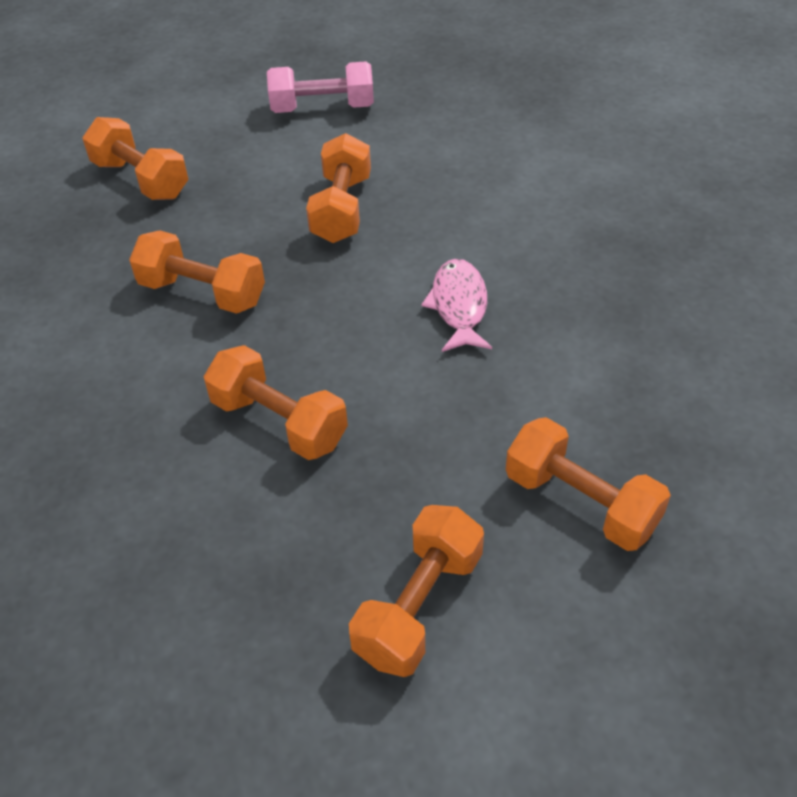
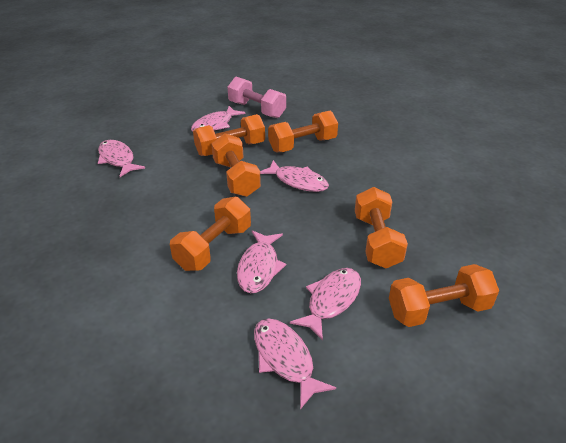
pink fish: [422,259,492,352] = 1 -> [98,140,145,177] [191,106,246,131] [237,230,286,293] [254,318,336,410] [260,160,329,192] [290,268,361,341] = 6

